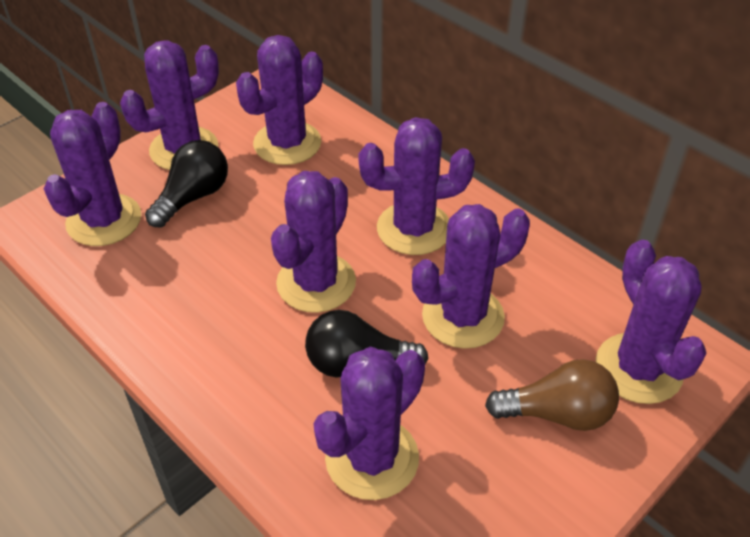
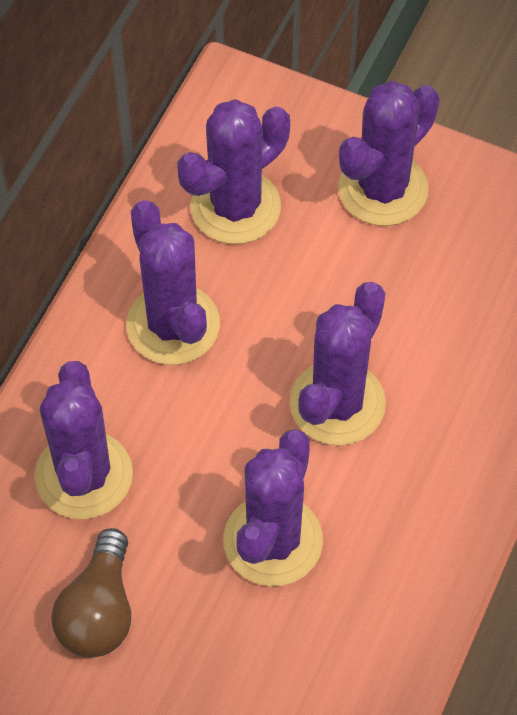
black light bulb: [145,140,228,228] [305,310,428,378] = 2 -> none = 0
purple cactus: [44,102,141,246] [120,40,219,170] [236,35,323,165] [271,171,356,313] [314,347,425,500] [358,117,475,255] [412,204,530,349] [596,240,707,404] = 8 -> [34,361,133,519] [126,200,220,365] [177,99,290,244] [223,429,323,586] [290,282,386,445] [338,81,440,226] = 6

